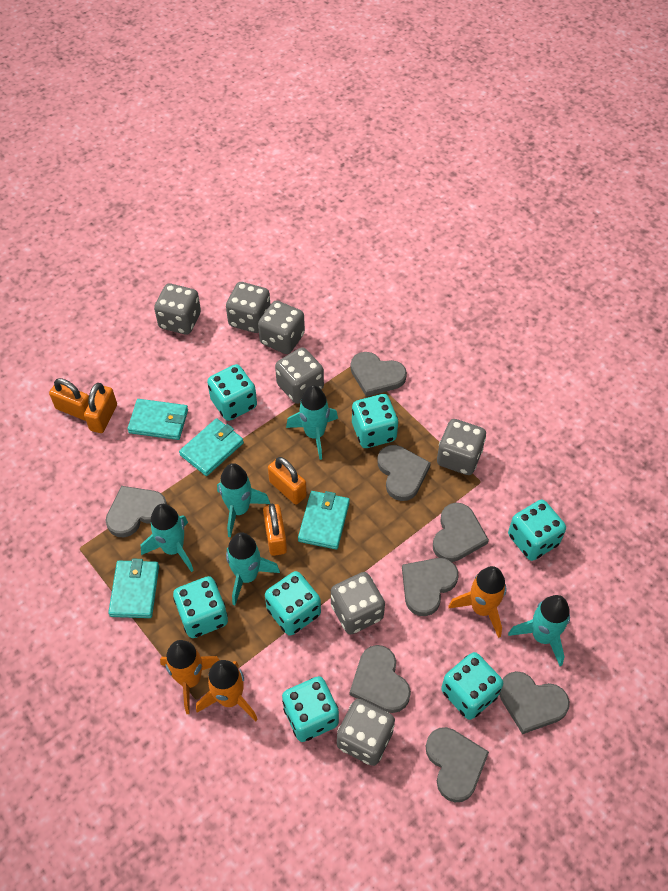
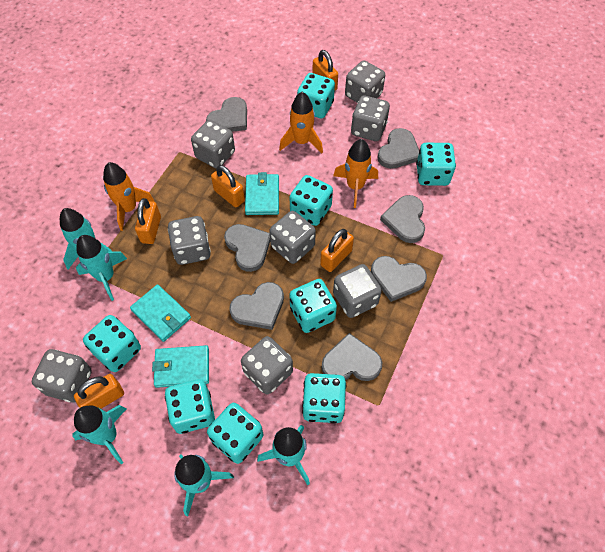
grey dice: [154,283,201,335] [226,282,270,333] [258,300,305,354] [275,347,324,404] [331,572,385,635] [337,699,395,766] [437,419,486,475] = 7 -> [32,349,92,402] [168,216,211,265] [191,120,235,169] [241,336,293,395] [269,211,316,264] [333,264,382,318] [345,60,385,103] [351,95,390,141] = 8
grey heart: [105,486,167,537] [350,645,411,713] [351,352,407,397] [377,445,431,501] [402,558,458,616] [426,727,489,803] [433,503,489,562] [499,671,570,734] = 8 -> [206,97,247,132] [224,224,270,272] [229,282,284,330] [322,333,382,381] [371,256,427,302] [377,128,419,169] [380,195,425,243] = 7
orange padlock: [49,378,89,421] [84,383,117,433] [263,504,287,556] [268,457,307,505] = 4 -> [74,374,124,409] [135,198,161,244] [211,165,245,208] [312,50,338,91] [320,229,354,272] = 5
turquoise dice: [173,576,228,638] [207,364,257,421] [265,571,321,636] [282,676,339,742] [352,394,398,448] [441,652,503,720] [508,500,566,561] = 7 -> [83,315,141,372] [165,379,215,434] [207,403,263,464] [289,279,337,333] [290,175,333,226] [297,73,335,118] [302,373,346,423] [416,143,456,186] = 8
turquoise wallet: [108,559,159,618] [127,399,188,440] [179,418,244,476] [298,491,350,550] = 4 -> [130,284,191,342] [152,345,209,388] [245,172,279,215] = 3

